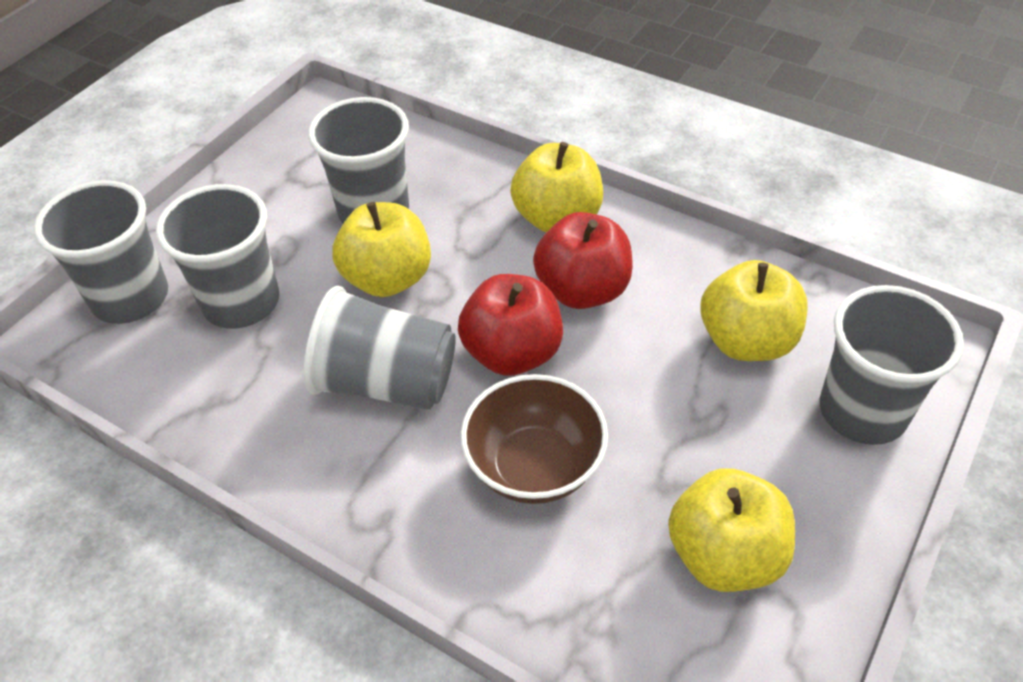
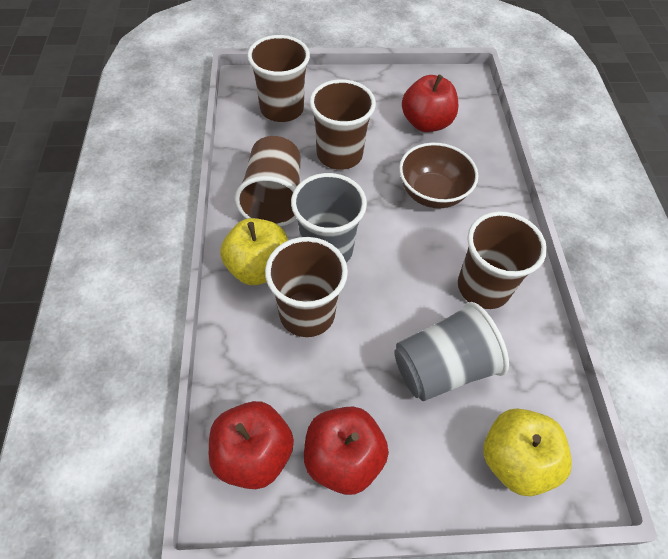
brown cup: none = 0 -> [235,136,300,227] [247,35,310,122] [265,237,348,337] [310,79,376,170] [458,211,547,309] = 5
grey cup: [34,180,168,324] [156,184,279,329] [304,286,456,410] [308,97,409,223] [820,285,964,445] = 5 -> [291,173,367,263] [394,302,509,401] = 2
red apple: [458,274,563,376] [533,212,633,309] = 2 -> [209,401,294,489] [304,407,389,495] [402,74,458,132] = 3
yellow apple: [332,202,431,297] [510,142,603,233] [668,468,795,592] [701,260,808,361] = 4 -> [220,218,288,285] [484,408,572,496] = 2

